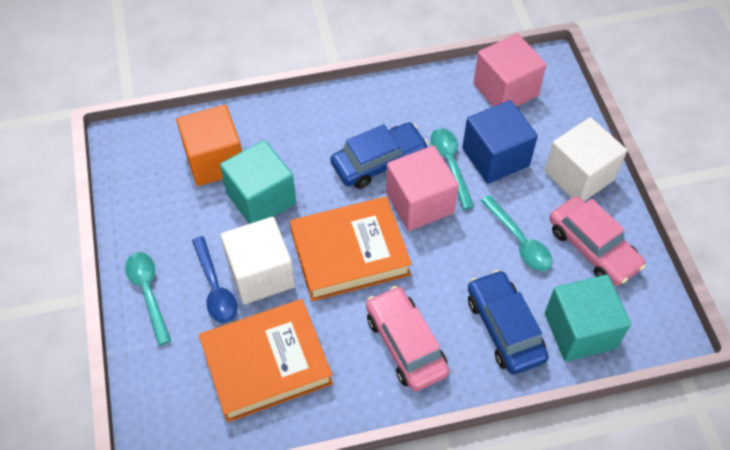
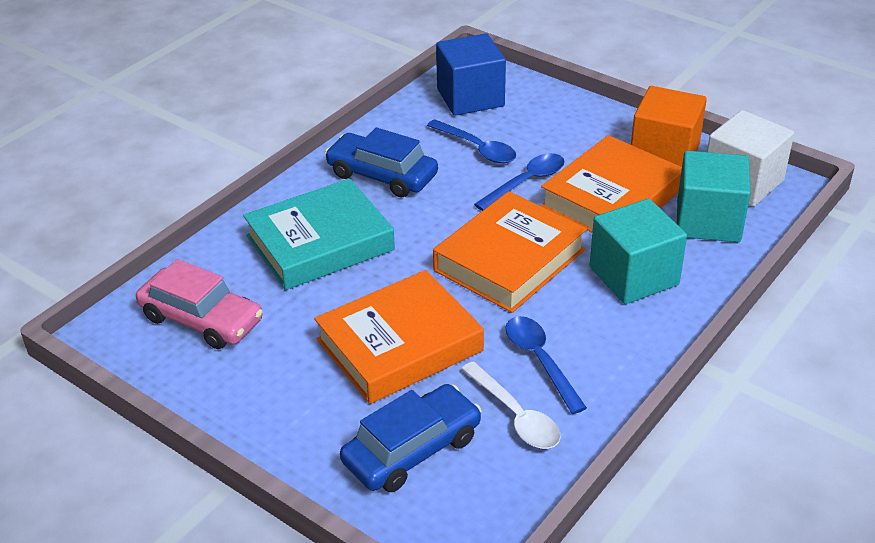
blue spoon: [192,236,237,323] = 1 -> [427,119,516,163] [474,153,565,211] [505,316,587,414] = 3
orange book: [199,299,333,422] [290,197,412,301] = 2 -> [314,270,484,404] [433,191,587,313] [540,135,682,232] = 3
pink car: [366,286,450,392] [549,196,646,286] = 2 -> [136,259,263,349] = 1
pink cube: [386,145,459,231] [473,33,547,107] = 2 -> none = 0
turquoise book: none = 0 -> [243,178,395,290] = 1
turquoise spoon: [125,252,171,346] [430,128,474,210] [481,195,552,271] = 3 -> none = 0
white cube: [221,217,295,304] [544,117,627,201] = 2 -> [707,110,794,207] = 1
white spoon: none = 0 -> [461,361,561,449] = 1

